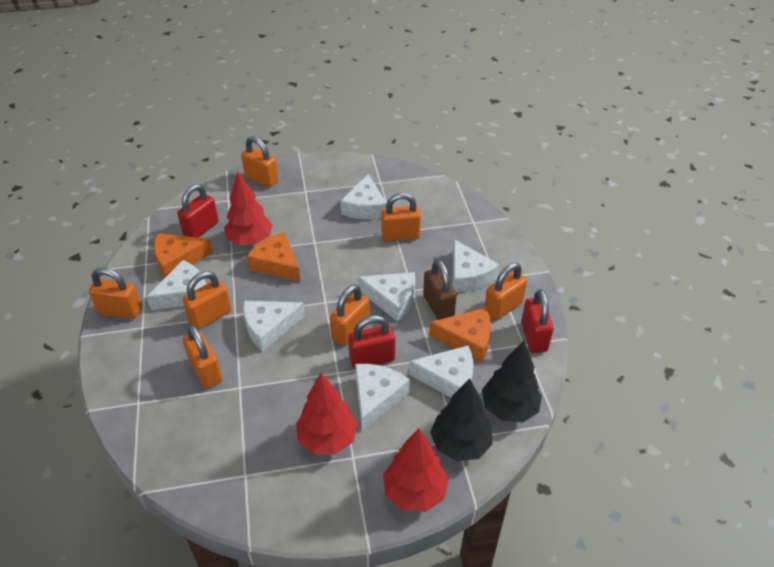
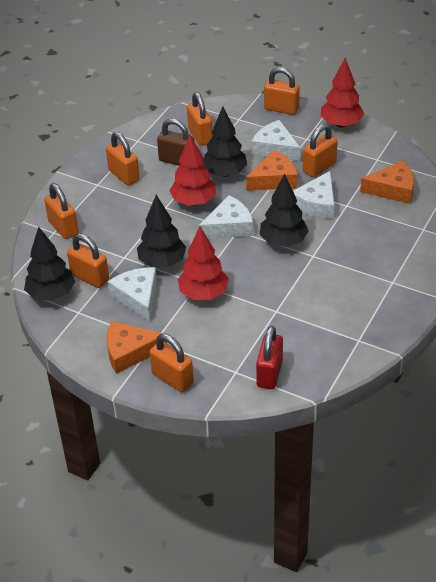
black tree: [430,378,493,461] [482,341,542,422] = 2 -> [24,226,75,301] [137,195,186,267] [203,107,247,177] [260,174,309,247] = 4
red padlock: [177,184,219,238] [348,315,395,369] [521,289,554,353] = 3 -> [256,326,283,389] = 1
white cheese: [146,260,206,310] [243,301,305,352] [341,174,387,219] [355,364,410,431] [358,272,415,322] [409,345,474,398] [453,239,499,292] = 7 -> [108,267,157,322] [199,195,253,238] [251,120,301,161] [293,171,334,219] = 4

